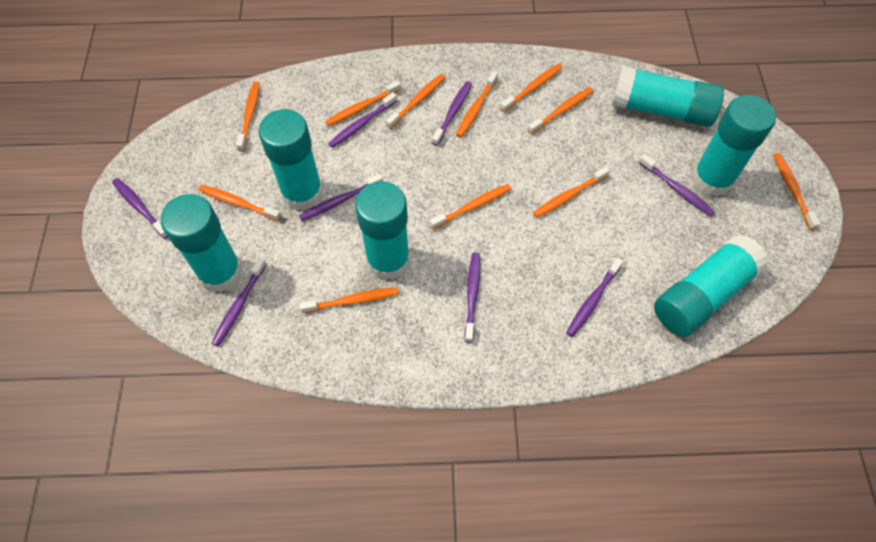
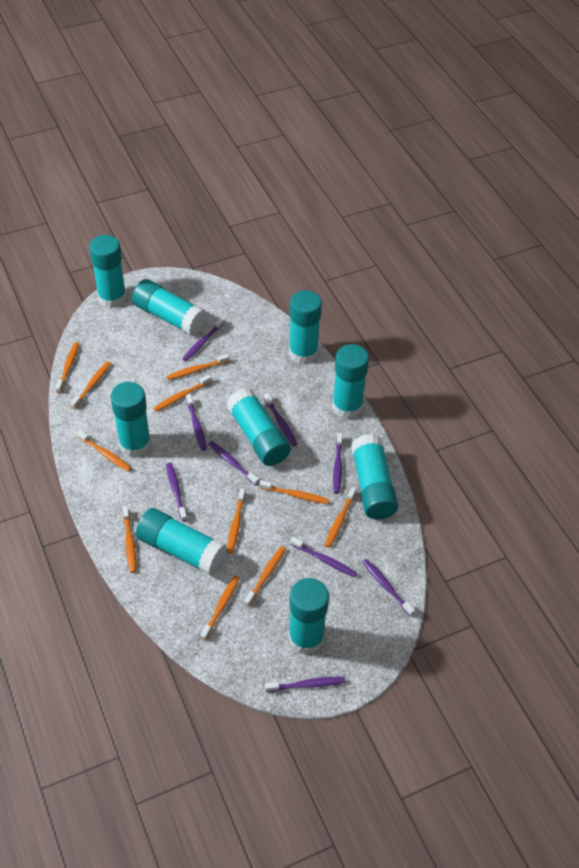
purple toothbrush: [112,178,168,239] [212,258,267,347] [299,174,383,221] [328,92,397,148] [432,81,472,146] [465,252,480,343] [566,258,623,337] [639,154,715,217] = 8 -> [166,463,187,522] [182,317,225,361] [186,394,207,451] [208,441,259,486] [264,393,297,446] [265,677,346,692] [290,537,357,578] [333,433,343,494] [363,559,415,617] = 9
turquoise glue stick: [161,194,243,292] [259,109,323,210] [355,181,410,280] [611,66,724,127] [654,234,769,337] [692,95,776,197] = 6 -> [89,235,127,308] [110,382,151,457] [132,279,207,336] [136,508,227,576] [226,388,291,466] [288,578,329,655] [289,290,322,364] [332,344,369,419] [351,434,398,519] = 9

